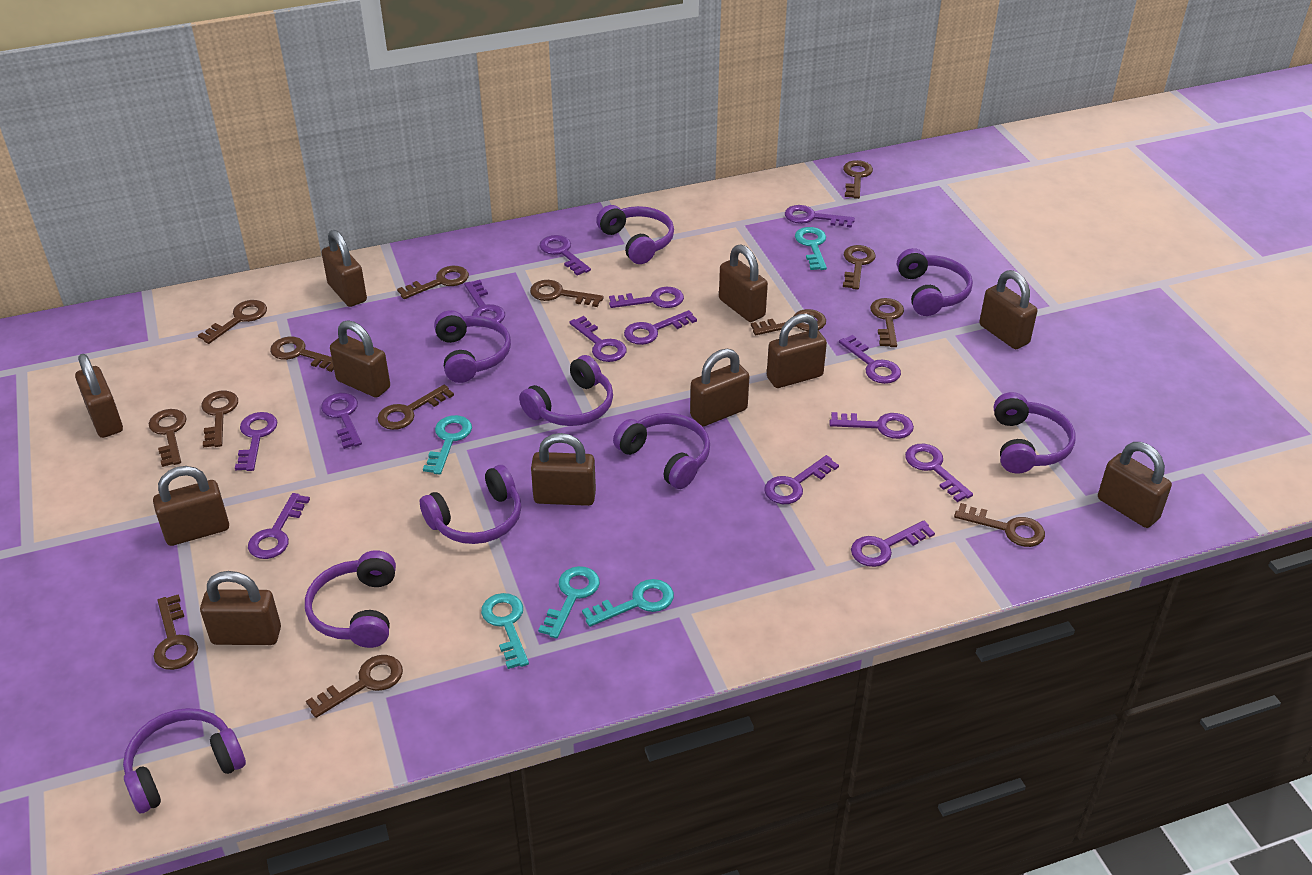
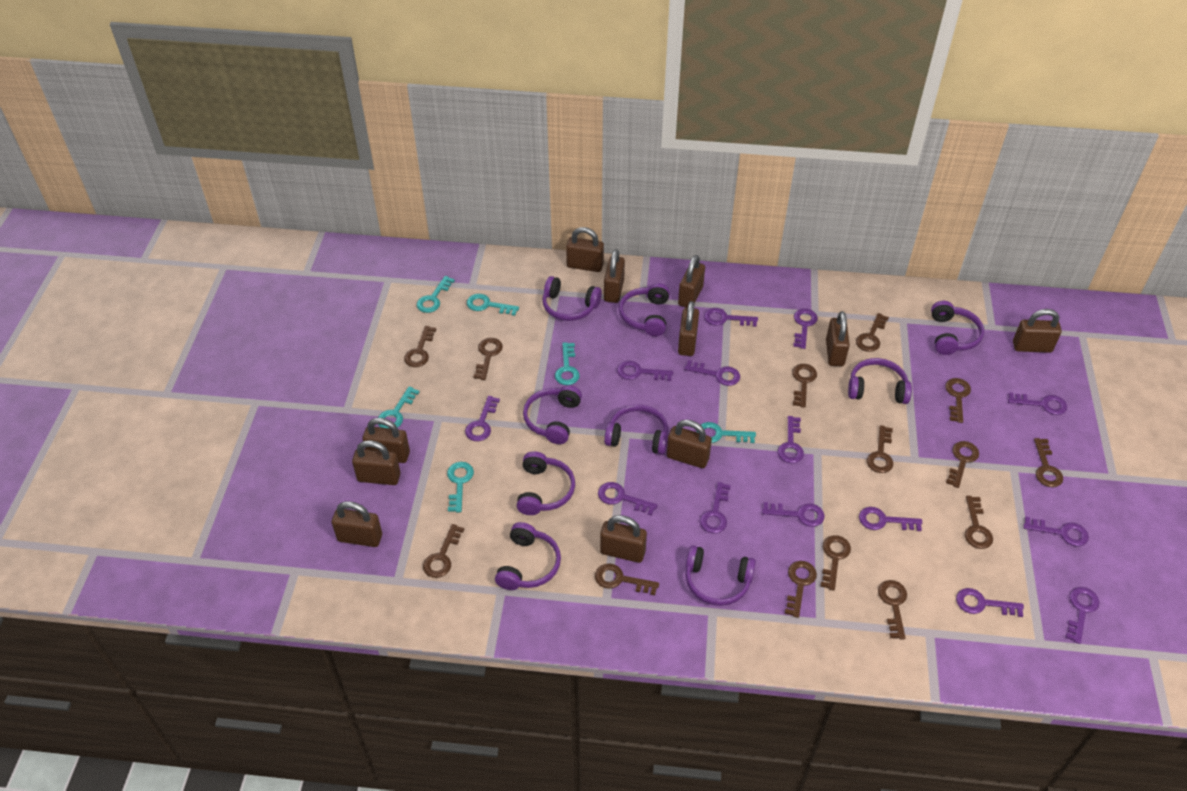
turquoise key: [423,415,472,475] [481,593,529,669] [538,566,600,639] [582,579,674,627] [795,227,827,270] = 5 -> [378,386,419,429] [417,276,455,313] [447,462,474,512] [467,294,519,316] [555,342,580,385] [697,422,756,443] = 6

